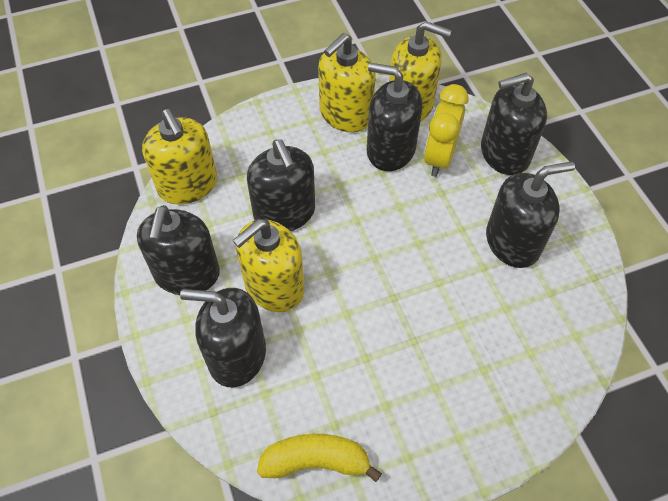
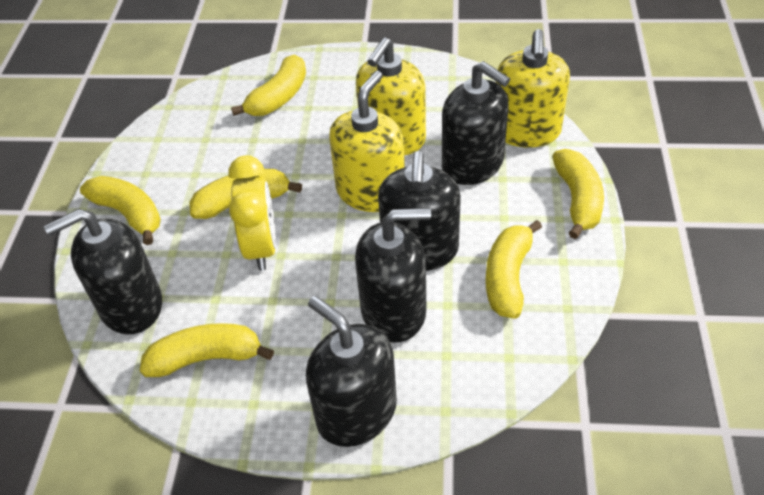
black soap dispenser: [137,205,220,295] [180,288,266,387] [247,139,315,231] [367,63,422,171] [481,72,547,175] [486,161,575,268] = 6 -> [44,209,162,335] [306,296,397,447] [355,208,431,343] [378,151,461,271] [442,61,510,185] = 5
yellow banana: [257,434,382,482] = 1 -> [80,176,161,245] [140,323,274,377] [189,169,302,219] [231,54,306,116] [485,220,542,319] [552,149,604,239] = 6
yellow soap dispenser: [142,109,217,205] [232,219,305,312] [318,33,376,132] [389,21,452,122] = 4 -> [329,71,405,212] [356,37,426,155] [496,29,570,148] = 3

